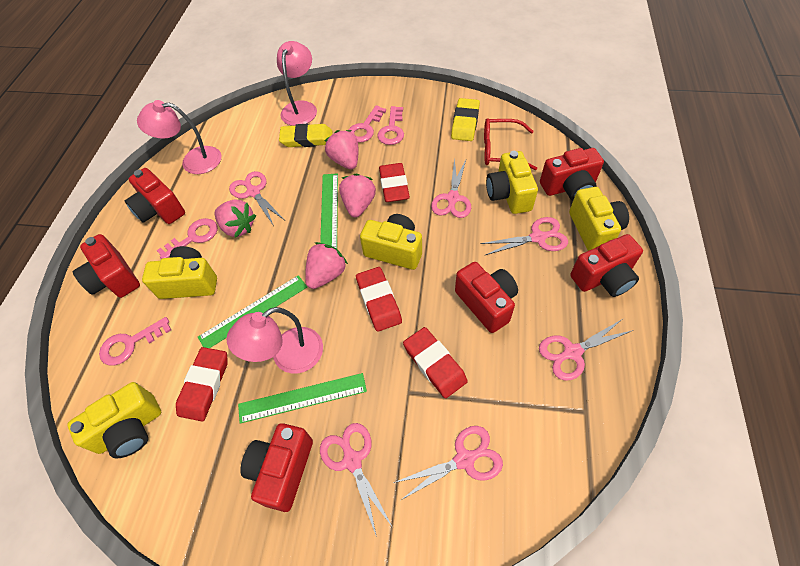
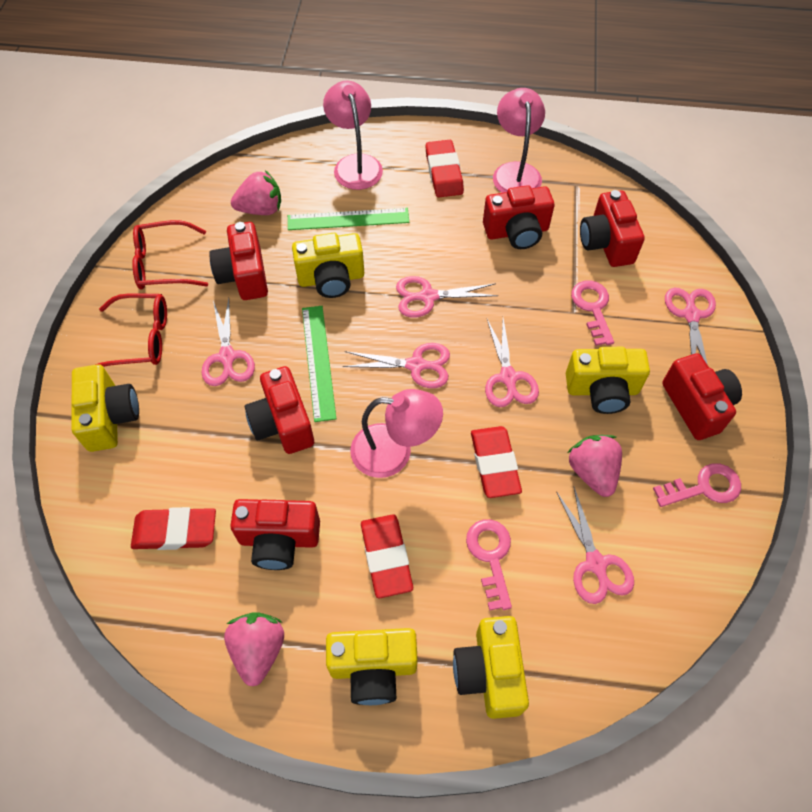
green ruler: [198,275,307,348] [238,373,367,424] [320,173,338,249] = 3 -> [288,208,409,230] [302,306,336,422] = 2
pink key: [99,317,171,366] [156,218,218,259] [349,105,386,143] [377,106,404,145] = 4 -> [466,519,512,611] [571,280,614,346] [653,463,741,507] = 3
pink strawberry: [215,200,256,238] [305,242,348,289] [325,130,358,169] [339,174,376,217] = 4 -> [224,612,284,686] [231,170,281,215] [568,435,622,497] = 3
red glasses: [484,118,537,170] = 1 -> [95,293,167,367] [132,220,208,289] = 2
yellow eraser: [279,124,332,147] [451,98,480,141] = 2 -> none = 0

